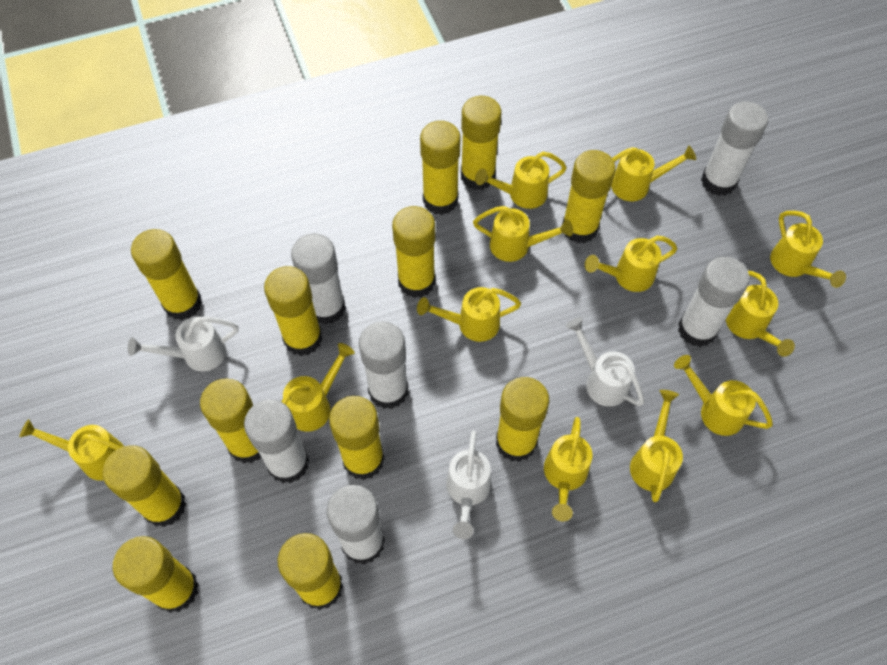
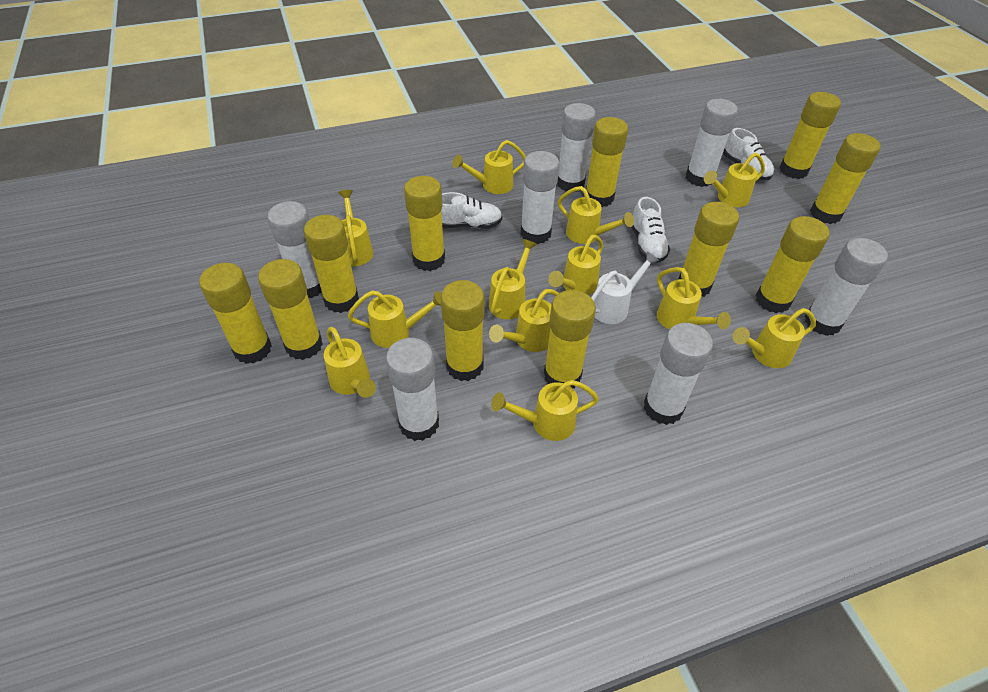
white glue stick: [244,399,309,483] [291,234,346,325] [327,485,385,564] [359,321,408,409] [678,257,750,347] [701,101,768,196] = 6 -> [267,201,322,298] [386,338,439,441] [520,151,560,244] [557,103,596,192] [644,323,713,425] [686,99,738,187] [805,238,888,336] = 7
white shoe: none = 0 -> [441,192,502,229] [631,197,670,263] [723,128,774,180] = 3
white watering can: [128,317,239,371] [446,430,491,539] [566,317,645,407] = 3 -> [591,251,659,324] = 1
yellow glue stick: [103,445,186,527] [112,536,199,613] [131,229,202,320] [200,378,261,464] [264,266,322,356] [277,533,343,610] [329,396,384,480] [392,206,435,298] [420,121,461,215] [461,96,501,190] [496,377,549,462] [562,150,616,243] = 12 -> [199,263,272,364] [258,259,323,360] [304,215,359,313] [404,176,445,271] [441,280,485,381] [544,290,596,389] [586,117,628,207] [678,202,739,297] [756,216,829,313] [779,92,841,179] [810,133,881,224] = 11

